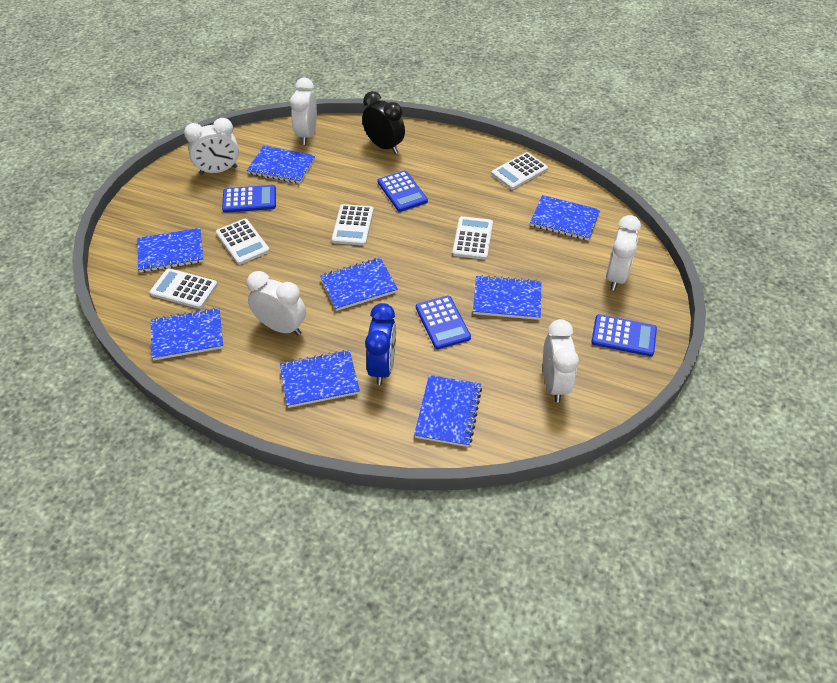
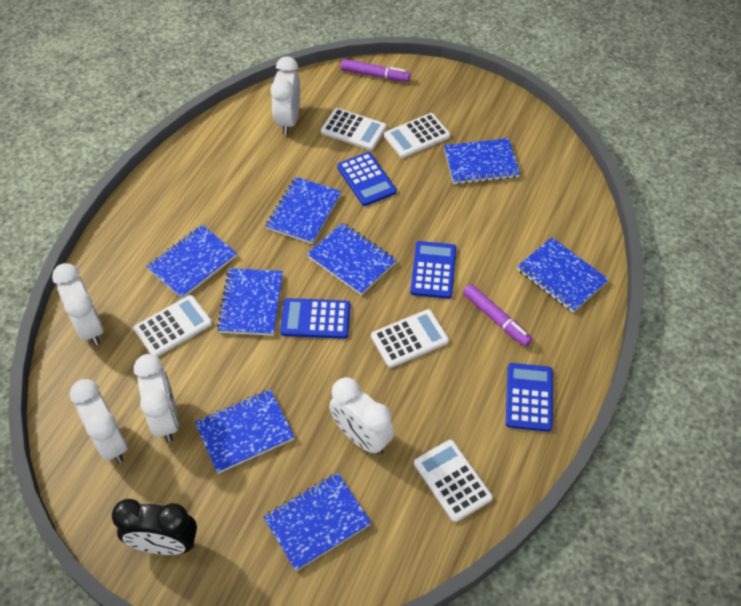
blue clock: [365,303,396,385] = 1 -> none = 0
purple marker: none = 0 -> [341,59,411,82] [463,284,532,347] = 2

